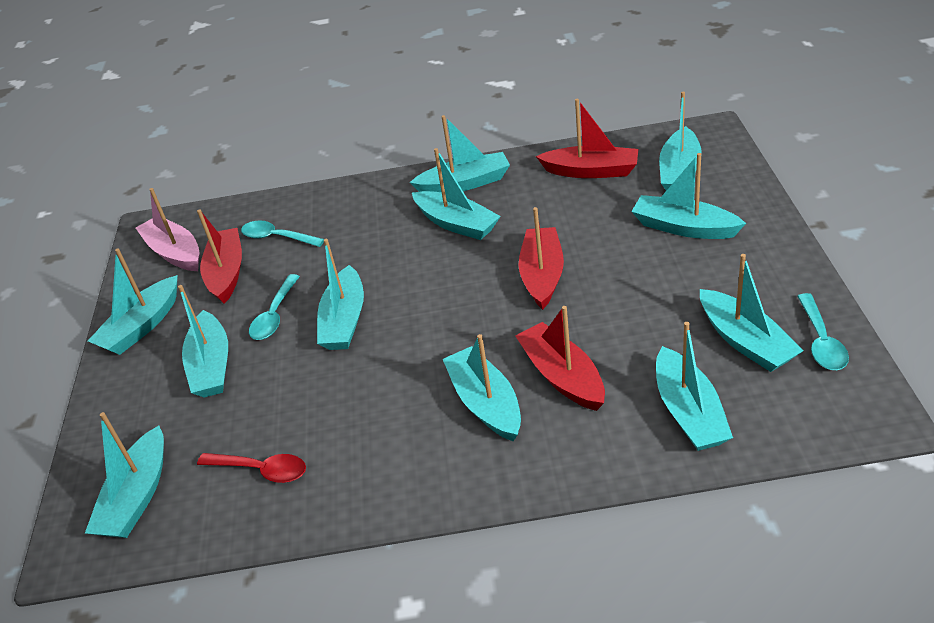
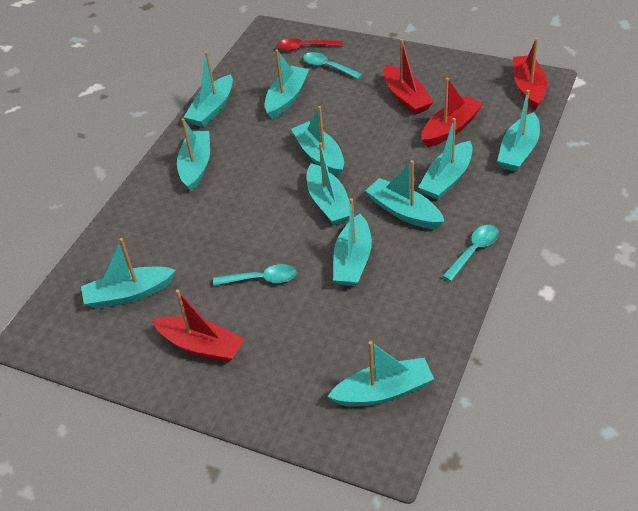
pink boat: [136,188,199,271] = 1 -> none = 0

